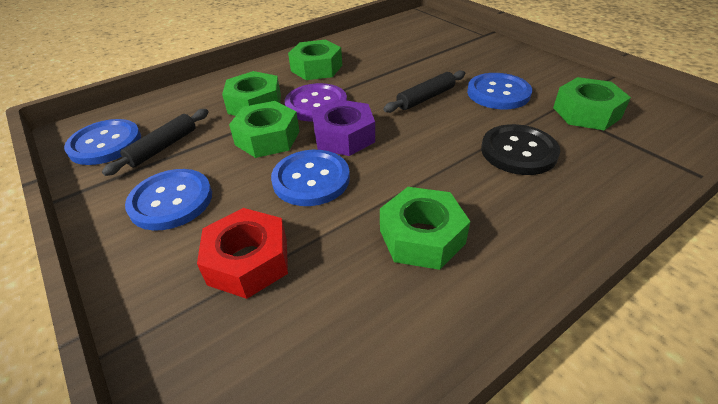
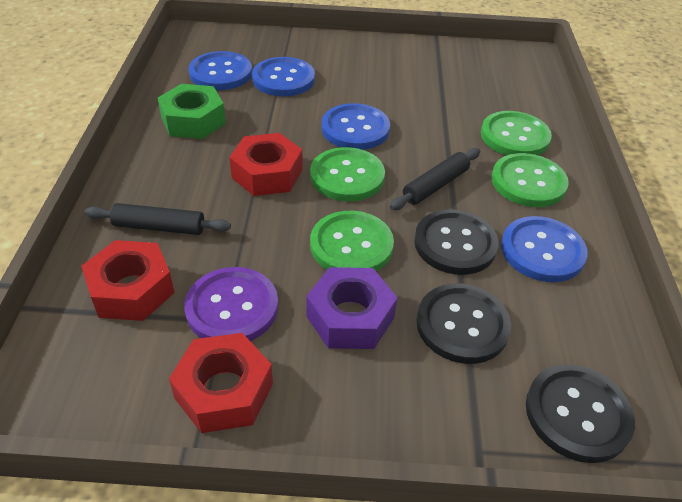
black button: [481,124,560,175] = 1 -> [414,210,498,275] [416,283,511,364] [526,364,635,463] = 3
green button: none = 0 -> [310,147,385,201] [310,211,394,271] [481,111,552,155] [492,153,569,207] = 4
green nut: [222,71,281,116] [229,101,300,158] [288,40,342,80] [380,187,470,270] [553,77,631,130] = 5 -> [158,84,226,139] = 1
red nut: [197,208,288,299] = 1 -> [81,240,175,321] [169,333,273,433] [229,133,303,196] = 3

